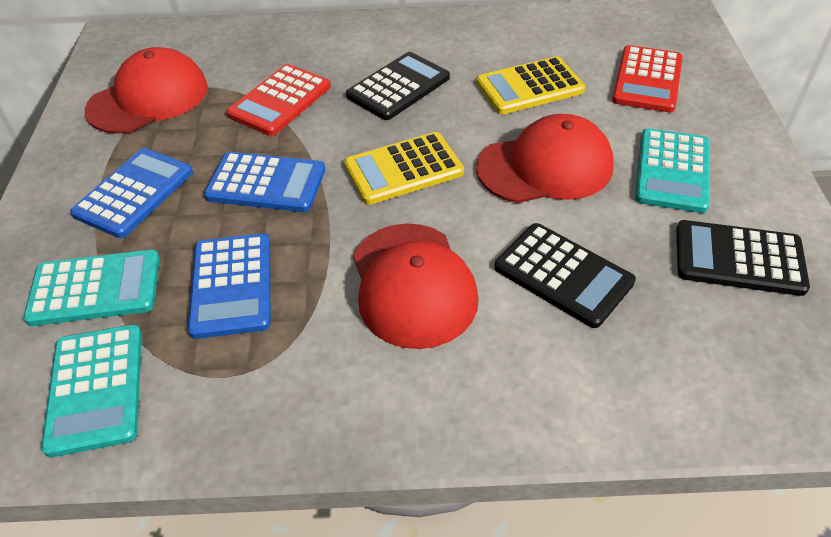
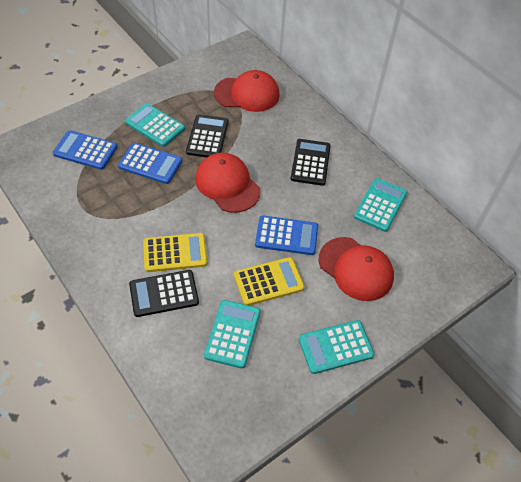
red calculator: [227,64,331,136] [612,45,683,113] = 2 -> none = 0
turquoise calculator: [23,250,160,326] [41,324,142,457] [635,128,710,213] = 3 -> [125,103,185,147] [204,300,260,368] [299,320,374,374] [354,178,407,232] = 4

